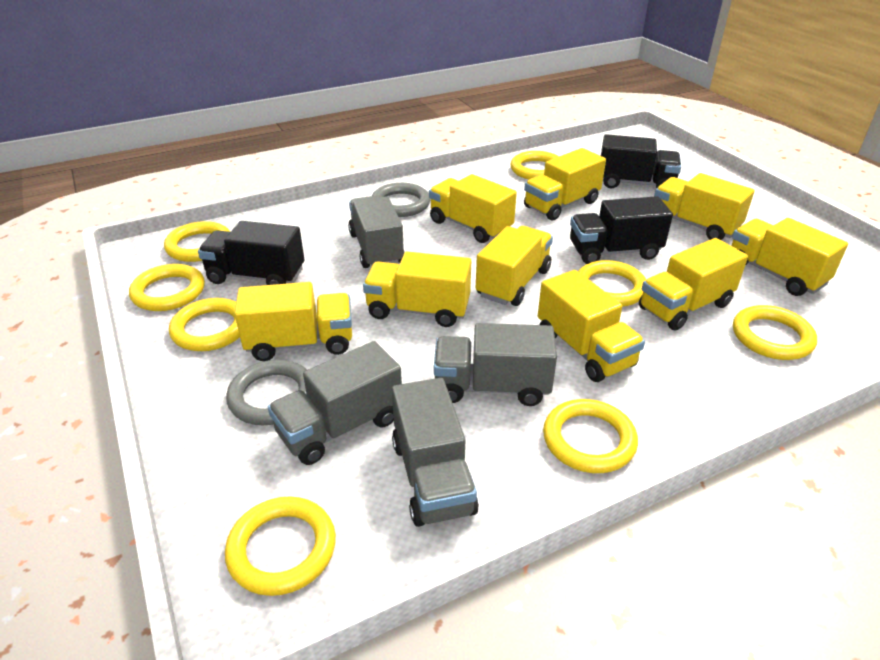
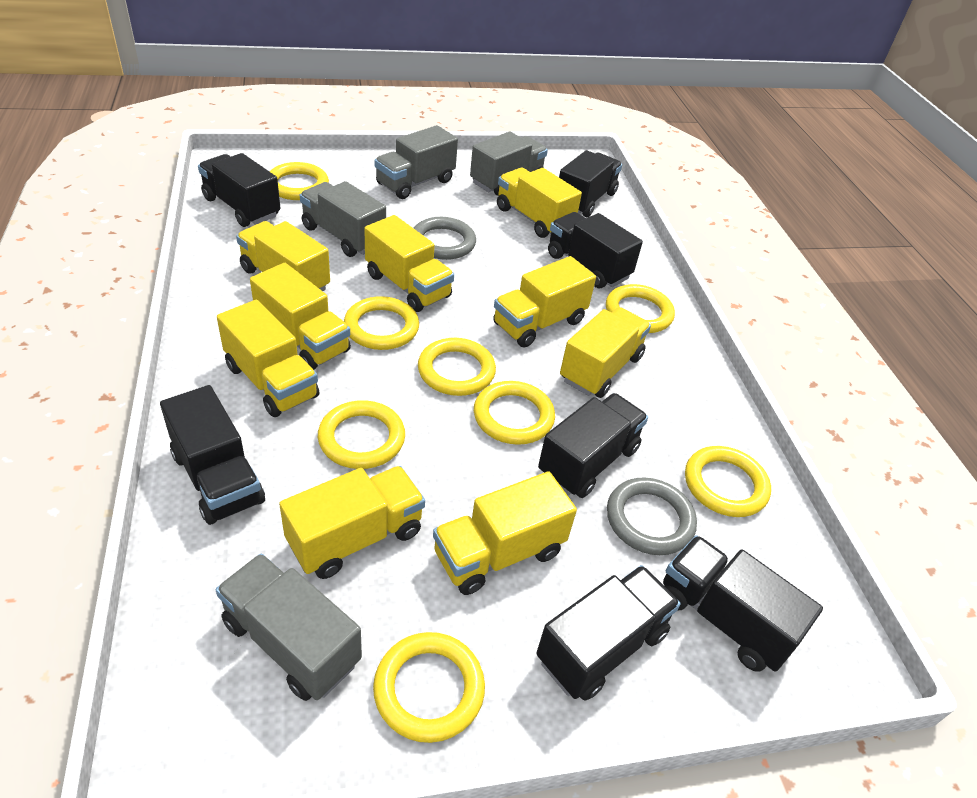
black truck: [198,221,304,285] [570,196,673,264] [601,134,681,189] = 3 -> [160,385,265,525] [198,153,280,227] [536,565,681,701] [538,393,648,498] [548,212,643,288] [559,150,622,217] [663,535,823,672] = 7

